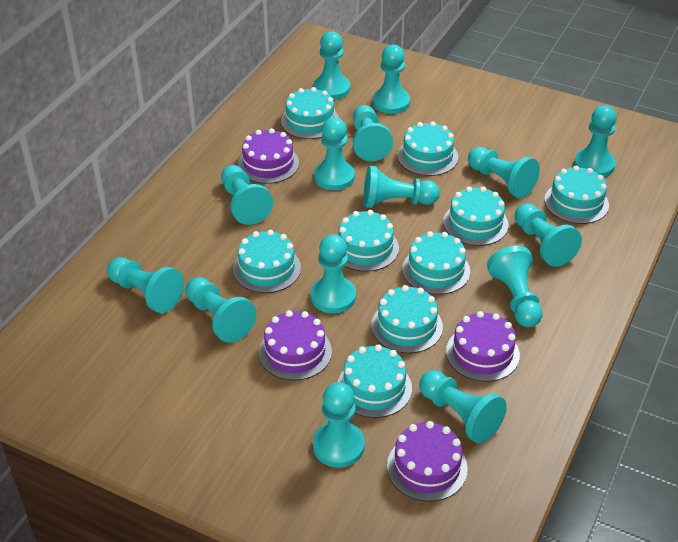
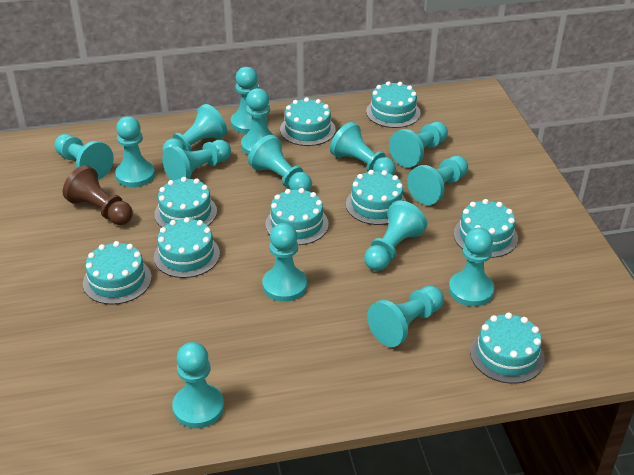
brown pawn: none = 0 -> [63,165,133,225] = 1
purple cake: [238,128,299,184] [259,310,332,380] [387,421,468,502] [446,311,520,382] = 4 -> none = 0

